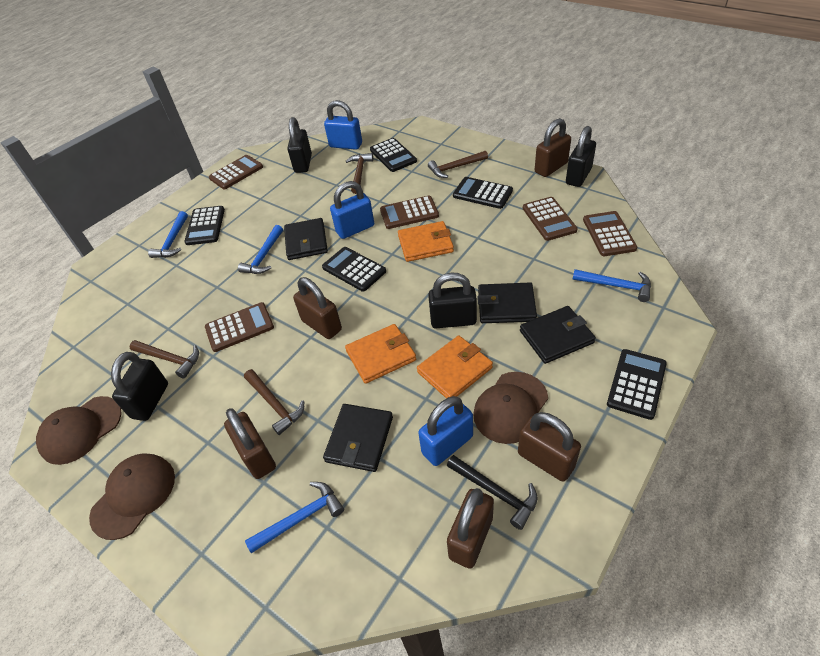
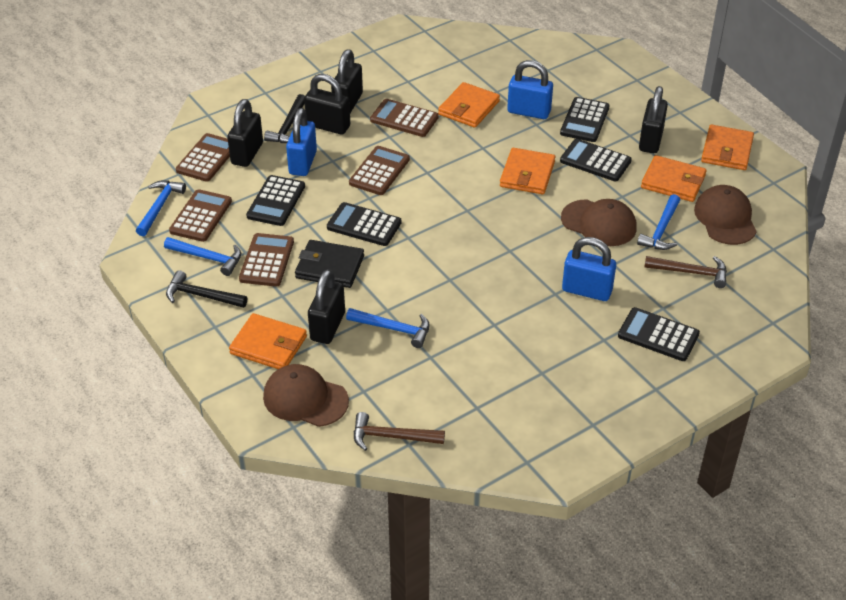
black hammer: [447,455,538,530] = 1 -> [166,270,247,308] [264,94,305,143] = 2
black padlock: [111,352,168,421] [287,117,312,173] [428,273,477,328] [566,126,596,187] = 4 -> [227,99,263,167] [304,74,350,135] [308,269,345,344] [331,49,363,113] [639,86,668,153] = 5
black wallet: [284,218,328,260] [323,404,393,472] [477,282,537,323] [520,306,596,364] = 4 -> [295,240,364,288] = 1
brown hammer: [129,340,199,379] [244,369,304,435] [345,153,373,194] [428,151,488,178] = 4 -> [354,412,445,451] [644,256,727,288] = 2
brown padlock: [224,408,276,479] [293,277,342,339] [447,488,494,569] [518,412,581,482] [535,118,571,177] = 5 -> none = 0
orange wallet: [345,324,416,384] [398,221,454,262] [417,335,493,398] = 3 -> [229,313,307,369] [438,82,500,128] [500,148,555,194] [641,155,707,202] [701,125,754,170] = 5

